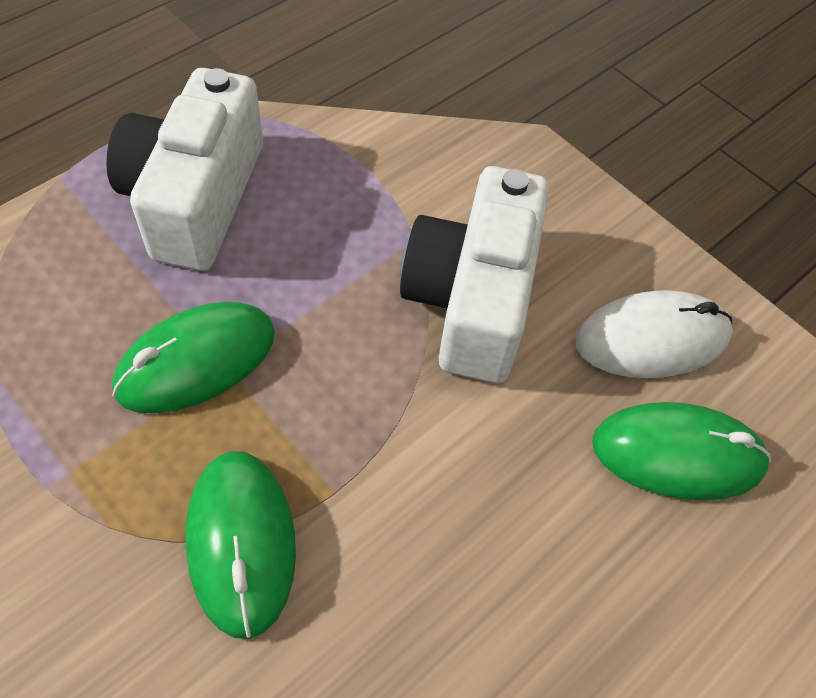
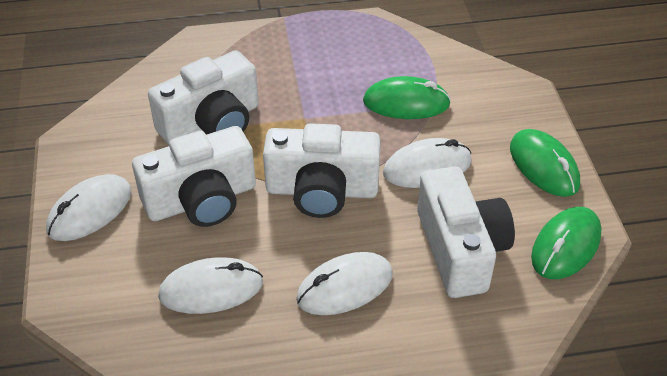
white camera: [106,68,263,271] [400,166,550,383] = 2 -> [132,126,256,227] [148,50,259,145] [263,123,380,218] [417,166,515,298] = 4
white mouse: [575,290,733,378] = 1 -> [46,174,131,241] [158,257,263,314] [296,252,393,315] [383,138,472,188] = 4

